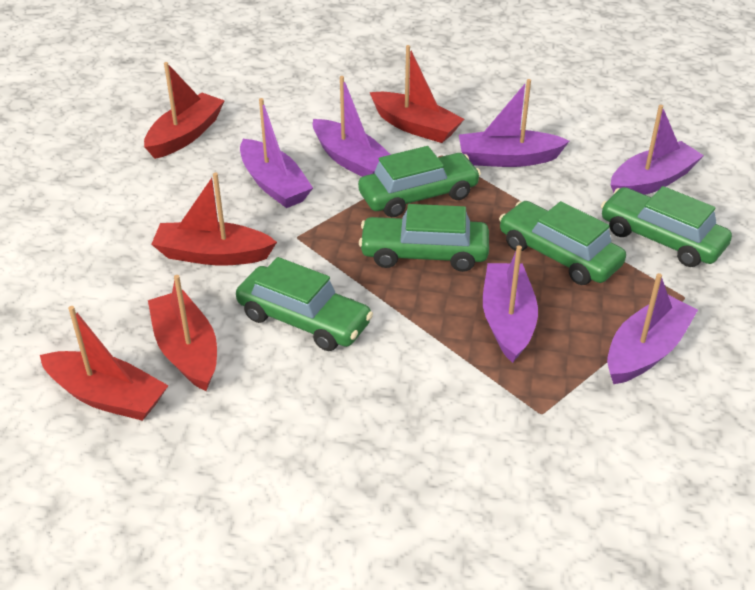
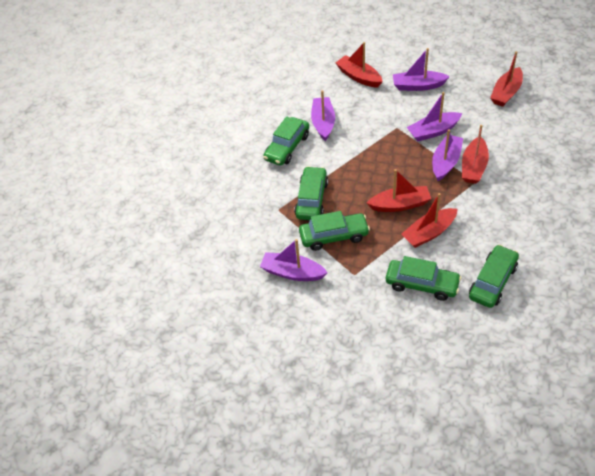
purple boat: [240,98,313,208] [313,76,391,177] [459,79,569,167] [483,245,538,363] [607,273,698,384] [611,105,704,195] = 6 -> [260,239,328,281] [311,90,335,141] [393,48,450,91] [407,92,462,141] [432,129,463,181] = 5

